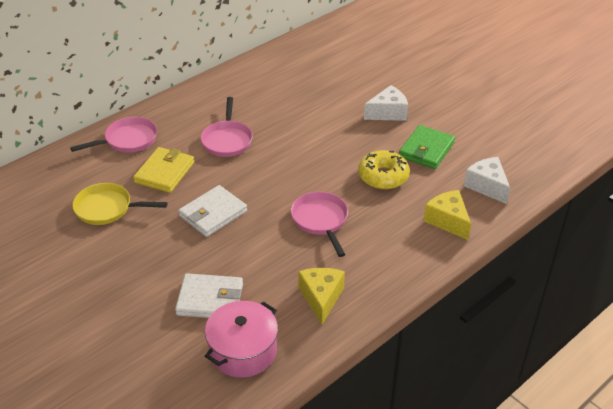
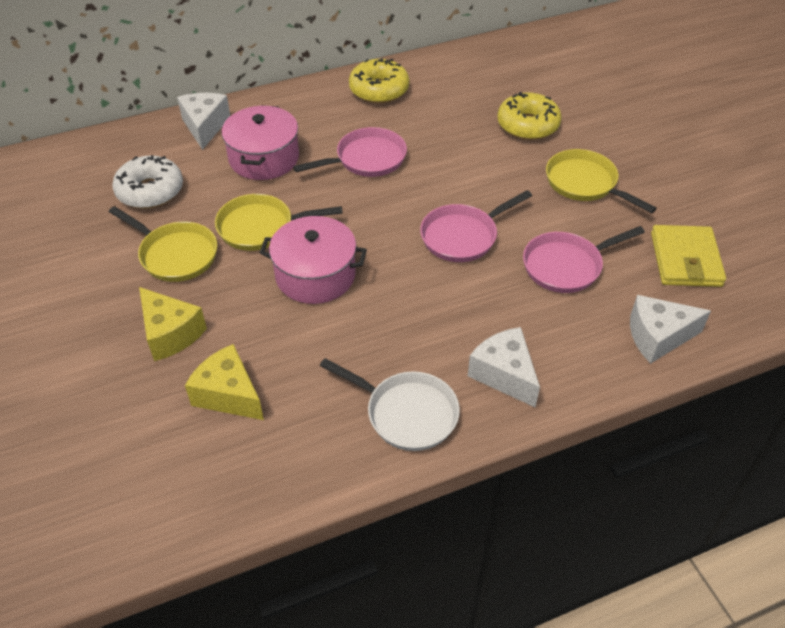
green wallet: [399,125,455,169] = 1 -> none = 0
pink pot: [205,301,278,378] = 1 -> [222,105,299,180] [259,216,367,304] = 2
white cheese: [364,85,408,121] [464,157,510,204] = 2 -> [177,93,230,150] [468,327,540,407] [630,295,711,363] = 3
white donut: none = 0 -> [112,155,183,209] = 1
white pan: none = 0 -> [320,358,460,451] = 1
white wallet: [175,273,243,318] [178,185,247,237] = 2 -> none = 0
yellow donut: [358,150,410,190] = 1 -> [349,58,409,104] [498,92,562,140] = 2
yellow pan: [72,183,167,225] = 1 -> [109,206,217,282] [215,194,343,251] [546,149,657,213] = 3

